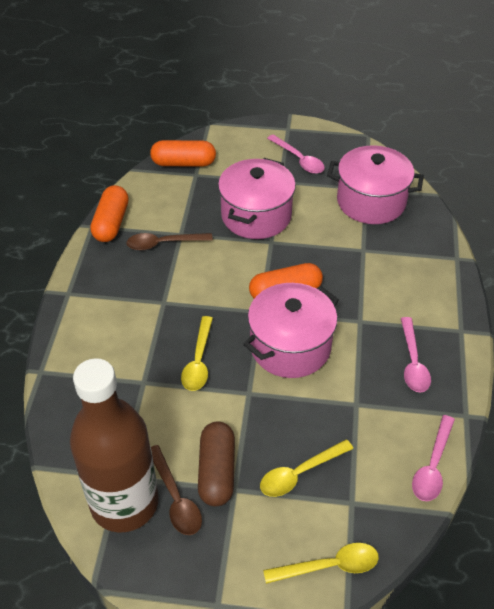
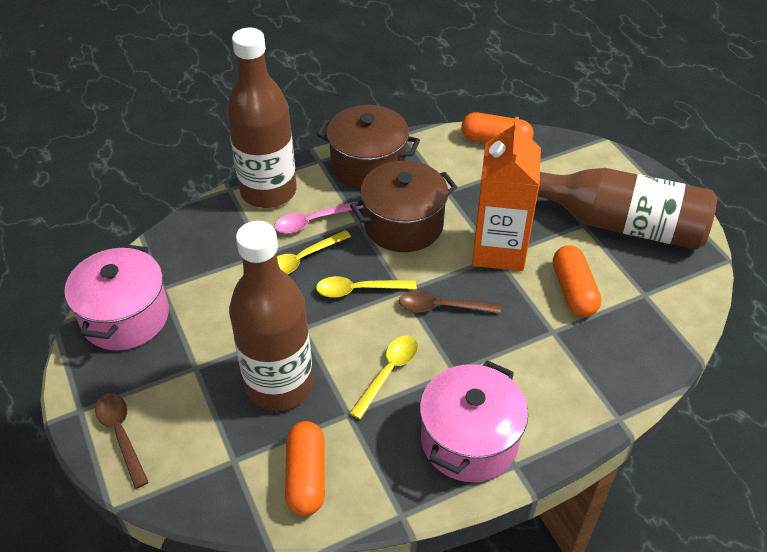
brown bottle: [70,358,159,532] = 1 -> [227,28,296,208] [229,221,313,411] [537,168,717,250] = 3
brown capsule: [198,421,235,506] = 1 -> none = 0
brown pot: none = 0 -> [316,105,420,189] [350,161,458,252] = 2
orange carton: none = 0 -> [472,117,541,271] = 1
pink pot: [218,158,296,239] [243,283,339,378] [327,145,424,224] = 3 -> [64,244,169,350] [420,360,528,482] = 2
pink spoon: [267,134,325,174] [401,317,431,393] [412,415,455,501] = 3 -> [274,201,363,234] = 1

